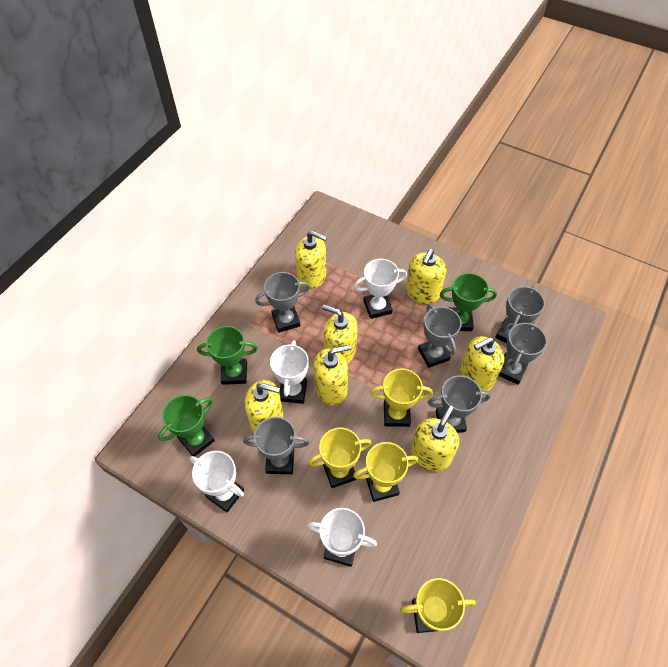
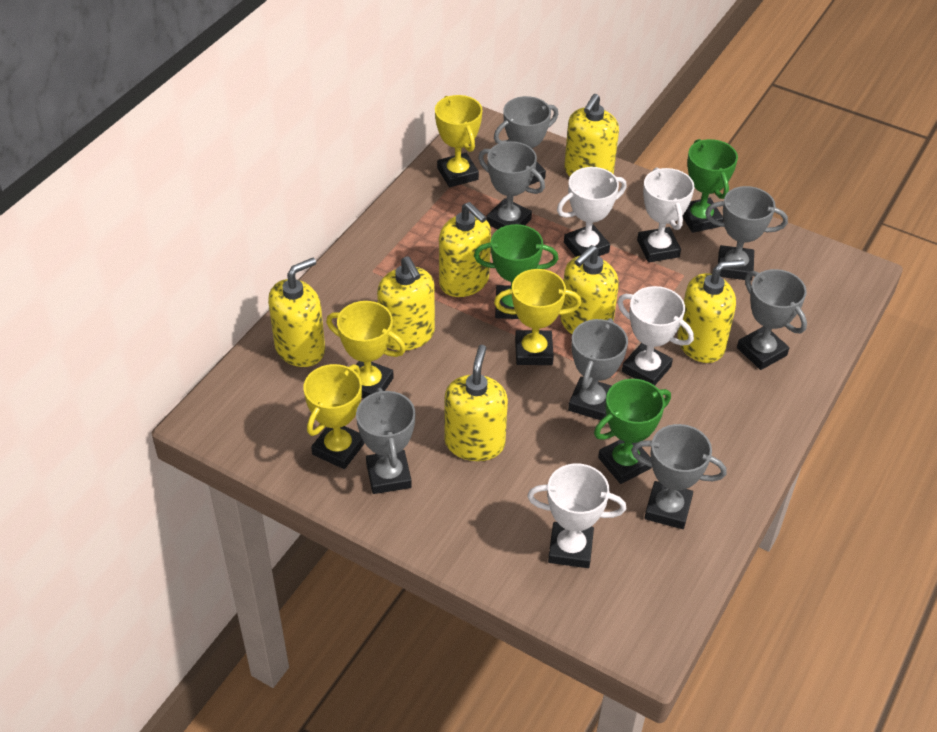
grey trophy: [243,417,309,474] [255,272,310,333] [418,305,462,368] [428,375,491,433] [495,286,545,343] [498,322,547,385] = 6 -> [356,388,415,494] [478,141,545,230] [494,96,558,185] [568,318,628,420] [631,424,727,529] [705,186,788,281] [737,269,807,370] = 7

